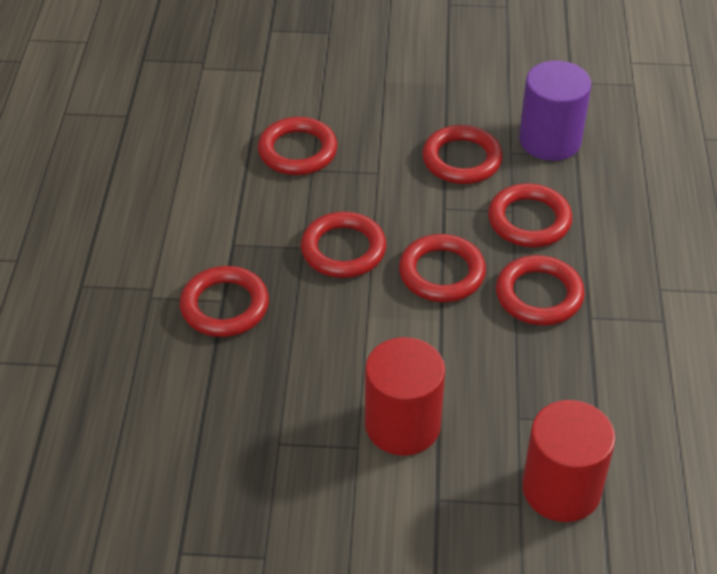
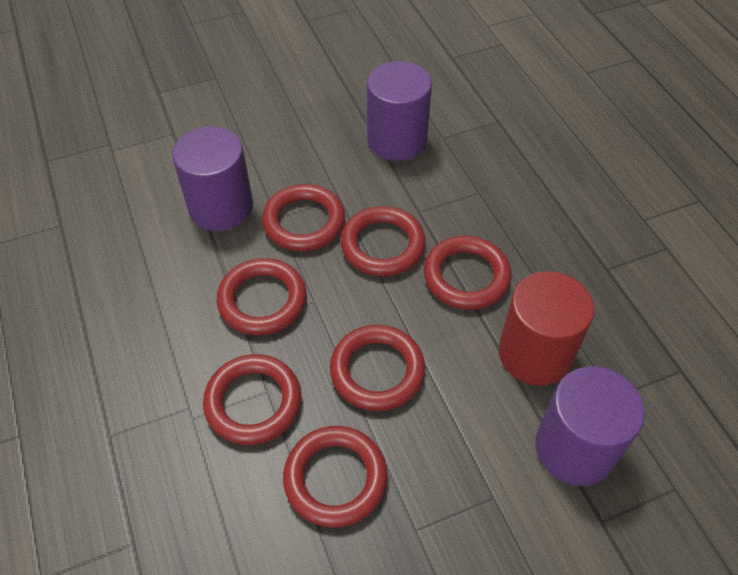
purple cylinder: [519,60,591,161] = 1 -> [172,126,253,231] [367,61,432,161] [535,366,645,486] = 3
red cylinder: [365,337,445,456] [522,400,615,522] = 2 -> [499,271,594,386] = 1

